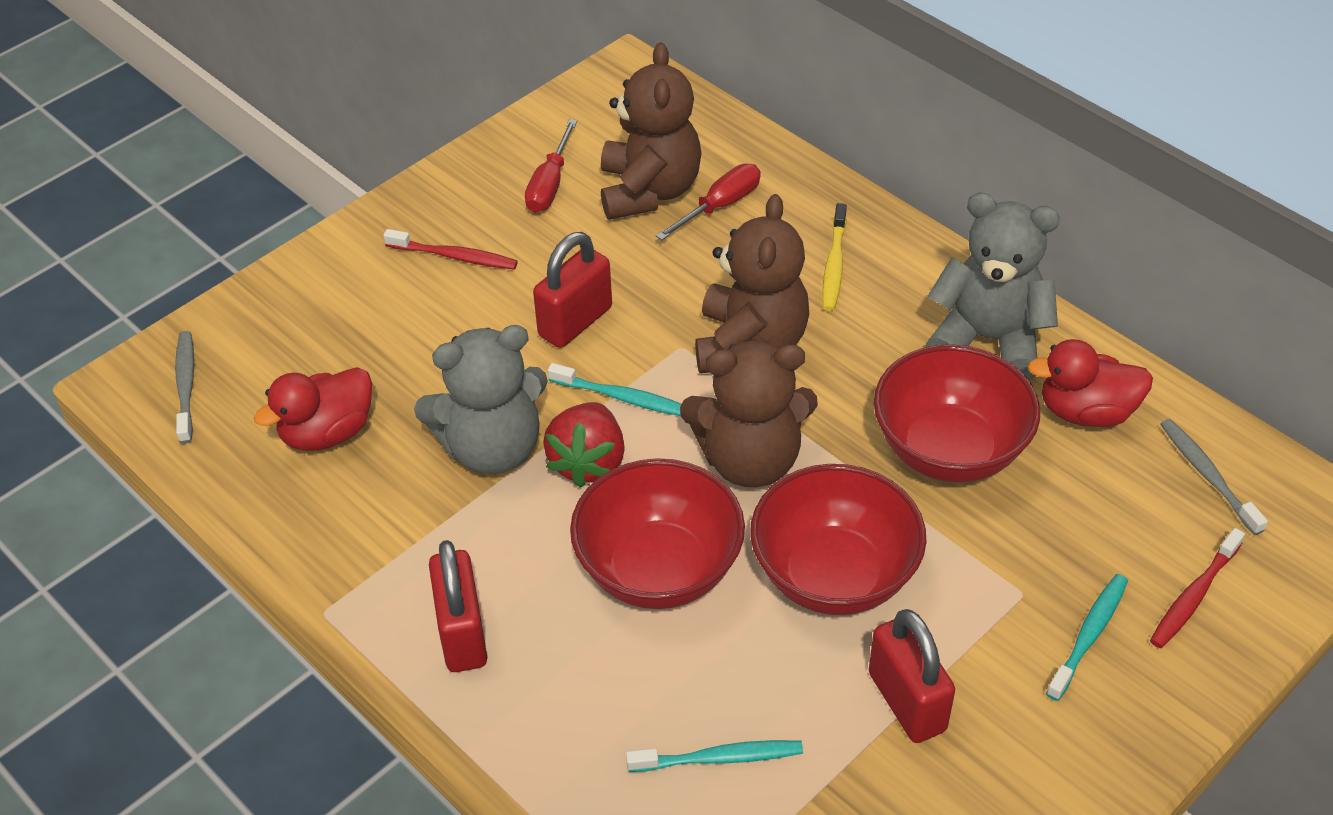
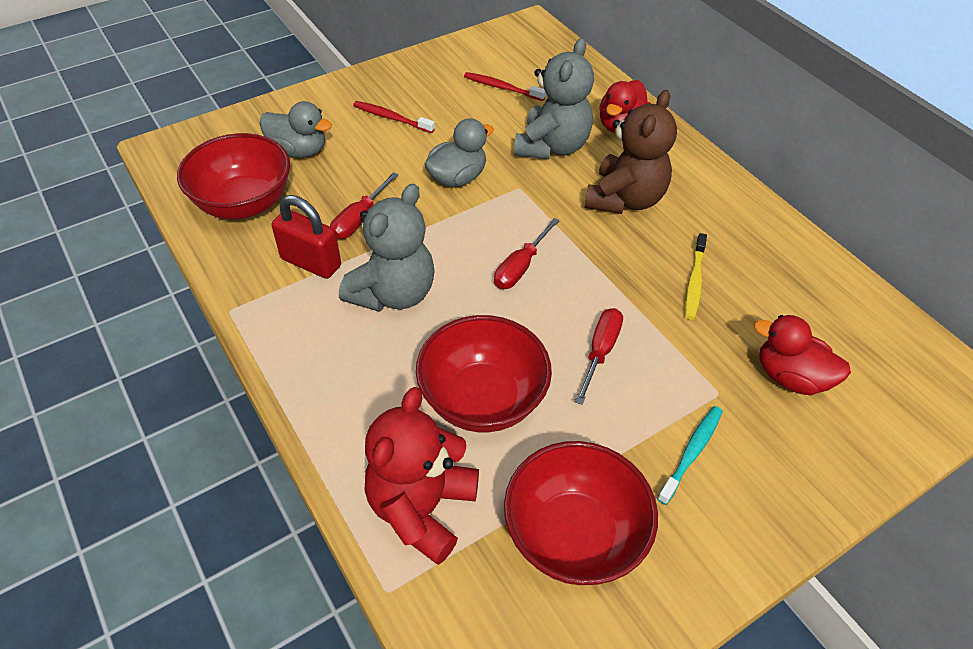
brown teddy bear: [601,43,702,220] [680,340,818,487] [695,194,809,373] = 3 -> [585,90,677,214] = 1
grey duck: none = 0 -> [259,101,332,158] [424,118,494,187] = 2
grey toothbrush: [175,331,194,444] [1161,419,1268,535] = 2 -> none = 0
red padlock: [429,540,487,672] [533,232,612,348] [869,609,955,743] = 3 -> [272,195,341,279] = 1
red screwdriver: [525,119,577,213] [656,164,761,240] = 2 -> [330,172,398,239] [494,218,560,289] [575,308,623,405] = 3
red strawberry: [543,402,625,488] = 1 -> none = 0
red teddy bear: none = 0 -> [365,387,479,565] = 1
turquoise toothbrush: [548,363,681,416] [626,740,803,772] [1046,574,1128,701] = 3 -> [657,406,723,505] = 1

